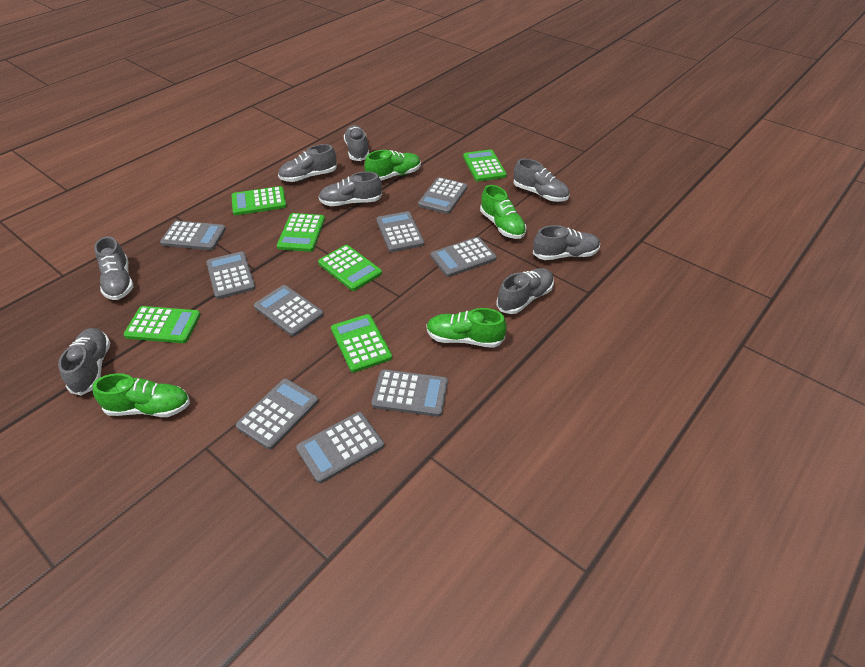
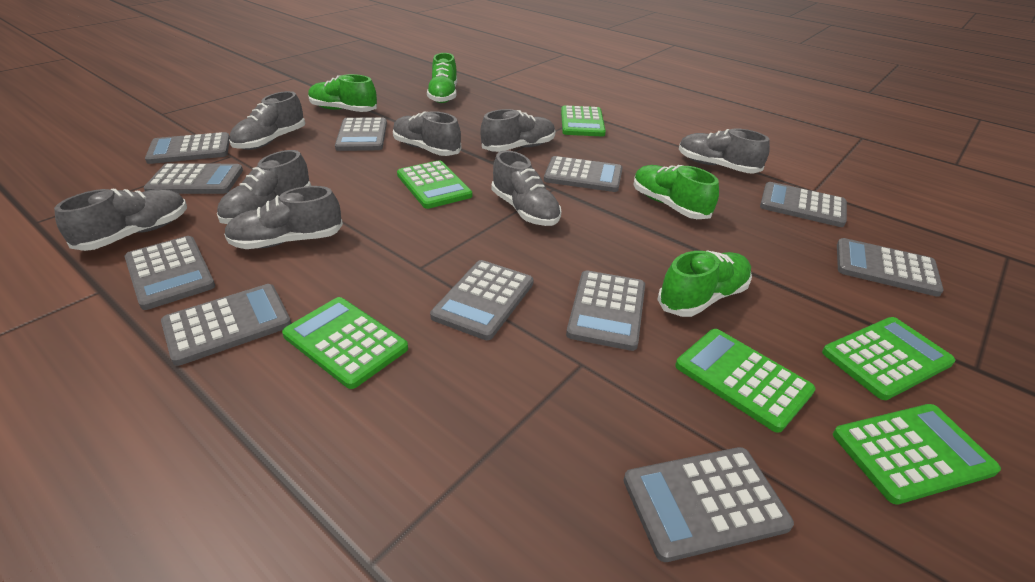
grey calculator: [160,221,226,250] [206,251,256,299] [236,379,319,450] [254,285,324,336] [296,412,384,483] [371,369,448,417] [376,211,424,252] [418,177,467,214] [431,237,496,277] = 9 -> [124,236,215,310] [144,163,243,194] [145,132,230,164] [161,284,291,366] [335,117,387,151] [430,260,534,340] [544,156,623,192] [566,270,645,351] [624,447,794,562] [760,182,847,227] [837,238,944,297] = 11

